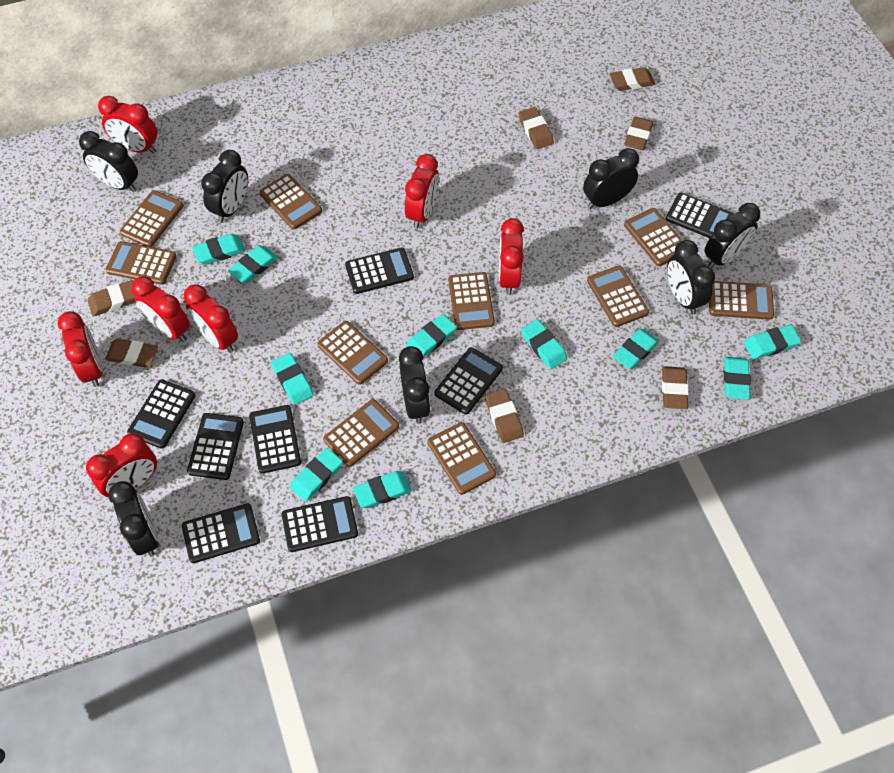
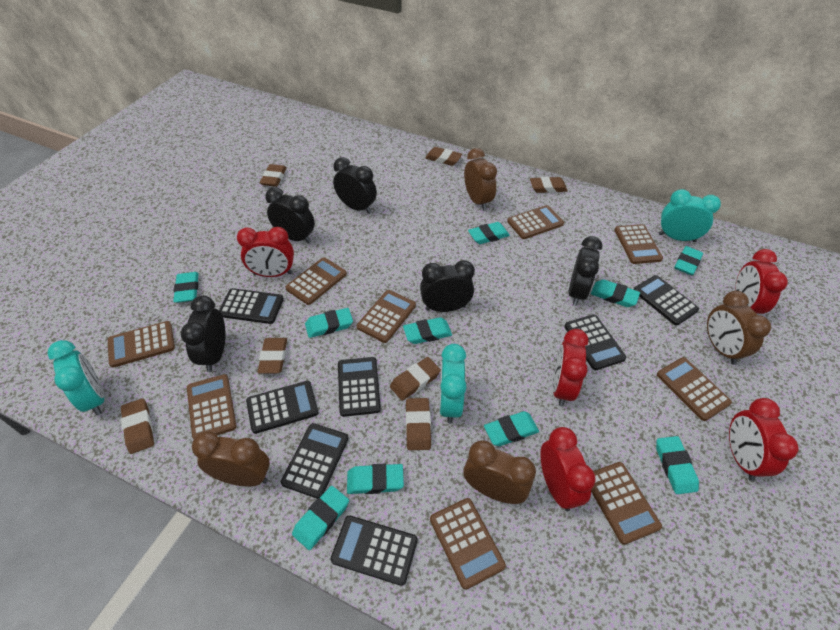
black calculator: [127,379,195,449] [182,503,260,563] [187,413,244,480] [249,405,301,474] [282,496,358,552] [345,248,414,294] [435,347,503,415] [666,192,734,238] = 8 -> [219,288,284,324] [246,381,318,434] [281,423,349,498] [331,515,418,586] [338,357,381,417] [564,314,626,370] [634,275,699,326] = 7
black clock: [79,131,138,192] [108,481,159,557] [201,150,248,223] [399,346,430,424] [583,148,639,209] [667,240,715,314] [704,203,760,268] = 7 -> [181,295,226,372] [265,187,315,244] [333,157,377,214] [420,260,475,312] [568,236,602,306] = 5
brown calculator: [105,241,177,285] [120,190,183,247] [259,174,322,230] [317,321,388,385] [323,399,399,467] [428,422,496,495] [448,272,495,330] [587,265,649,327] [624,208,683,266] [709,281,774,320] = 10 -> [108,321,175,368] [187,374,237,439] [285,257,347,305] [357,290,416,343] [430,498,506,590] [507,205,564,239] [591,462,662,545] [614,224,663,264] [657,357,732,421] = 9
brown clock: none = 0 -> [192,431,270,487] [463,441,536,504] [464,148,497,210] [707,291,771,365] = 4
red clock: [58,311,103,387] [86,433,157,497] [98,96,157,154] [132,276,190,342] [184,284,238,353] [405,154,439,228] [499,218,524,295] = 7 -> [237,227,294,277] [540,427,596,511] [552,329,588,406] [729,398,799,481] [735,249,788,314] = 5
turquoise clock: none = 0 -> [47,340,104,415] [439,344,466,424] [659,189,721,242] = 3

